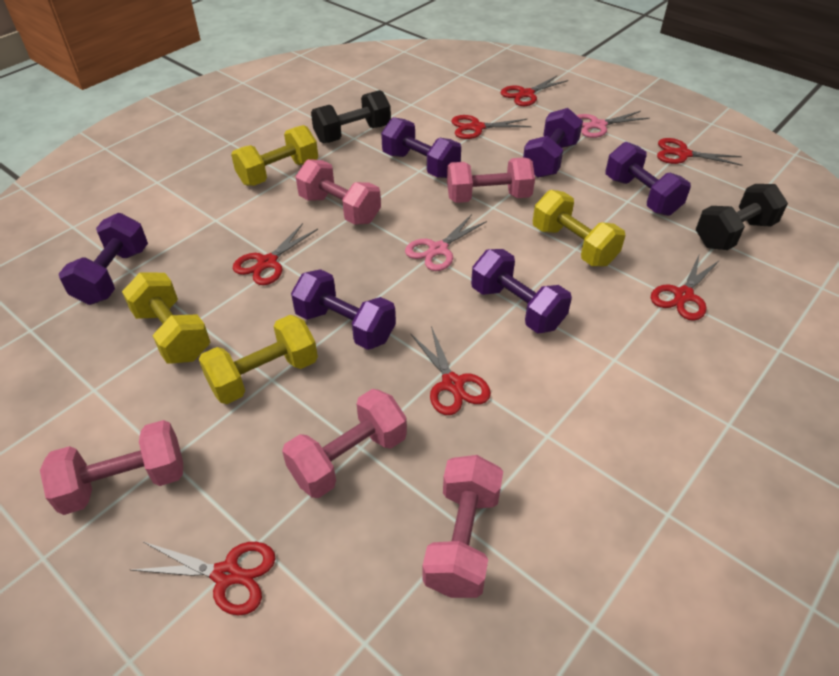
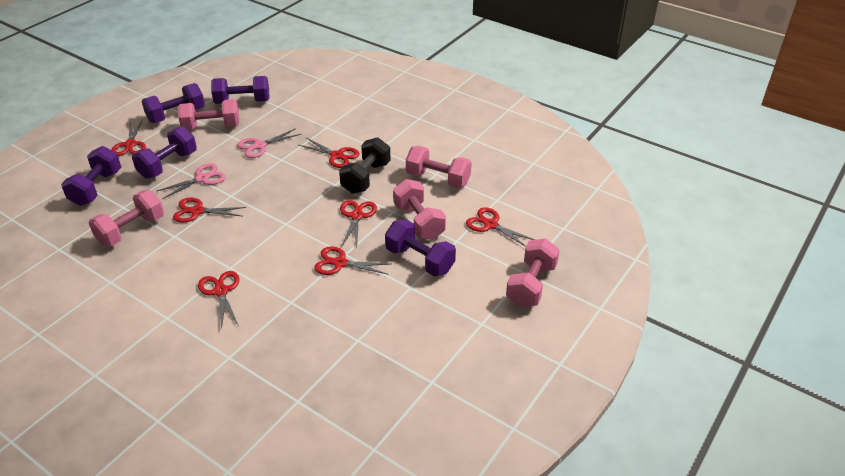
black dumbbell: [311,90,391,143] [696,184,788,250] = 2 -> [339,137,391,194] = 1
purple dumbbell: [59,213,148,305] [291,269,396,350] [381,117,461,178] [471,249,572,333] [523,108,583,178] [606,142,691,216] = 6 -> [61,146,121,206] [132,127,197,179] [142,83,205,123] [211,76,270,104] [385,220,456,276] = 5
yellow dumbbell: [122,272,210,364] [199,315,318,404] [231,125,318,186] [533,190,625,266] = 4 -> none = 0

